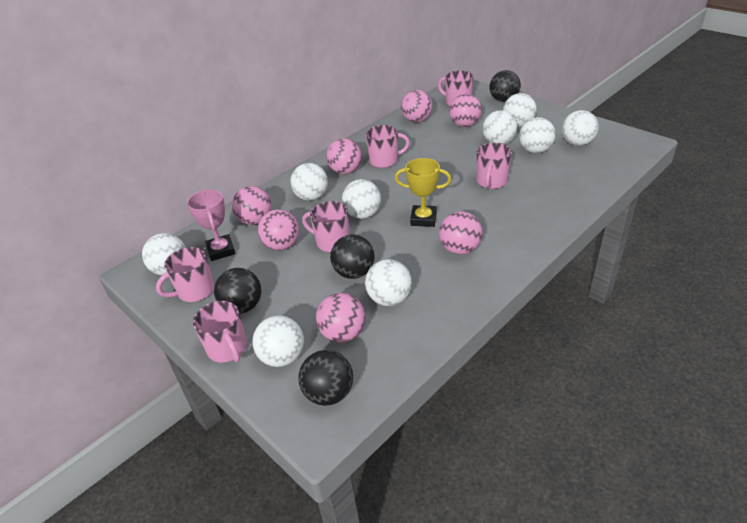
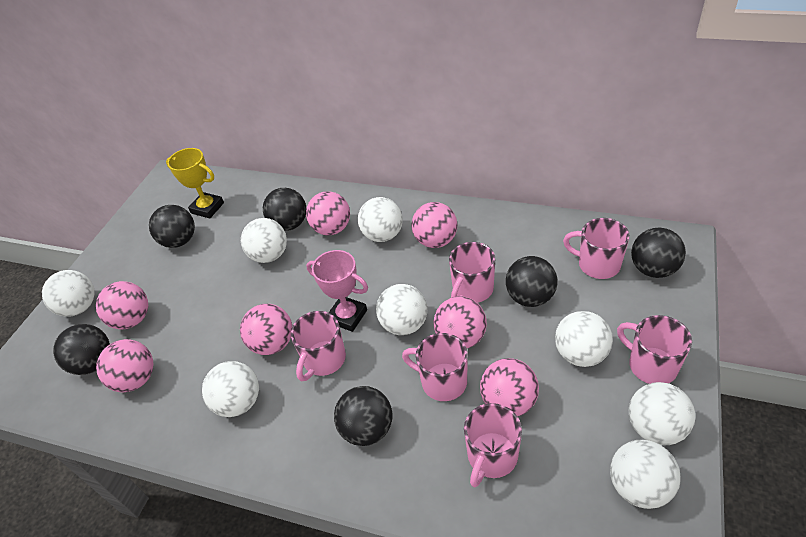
black ball: [214,268,262,314] [298,350,353,406] [330,235,375,279] [490,70,521,102] = 4 -> [53,324,110,375] [149,205,195,248] [263,188,306,231] [334,386,392,446] [506,256,558,307] [631,227,686,278] = 6
white ball: [142,233,186,275] [252,315,304,367] [291,163,328,201] [342,179,381,219] [365,259,412,306] [483,110,517,144] [503,93,537,127] [519,117,556,153] [562,110,599,146] = 9 -> [42,270,95,317] [202,361,259,417] [241,218,287,263] [358,197,403,242] [376,284,428,335] [555,311,613,367] [610,440,681,509] [629,382,695,445] = 8

